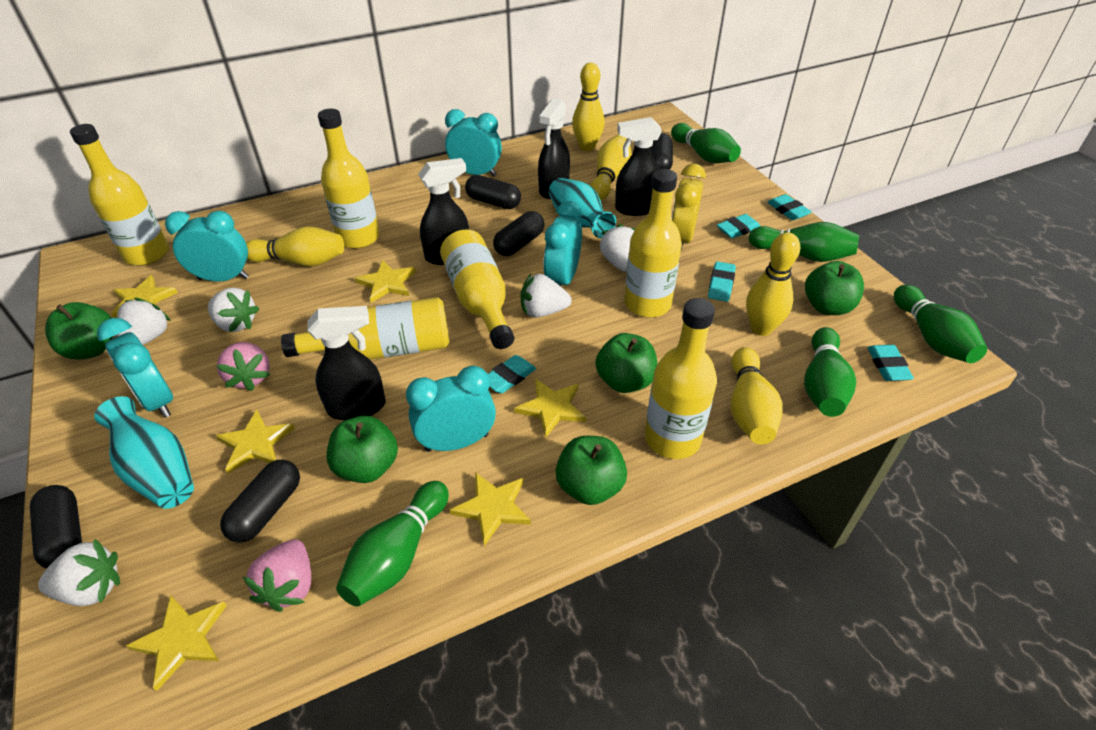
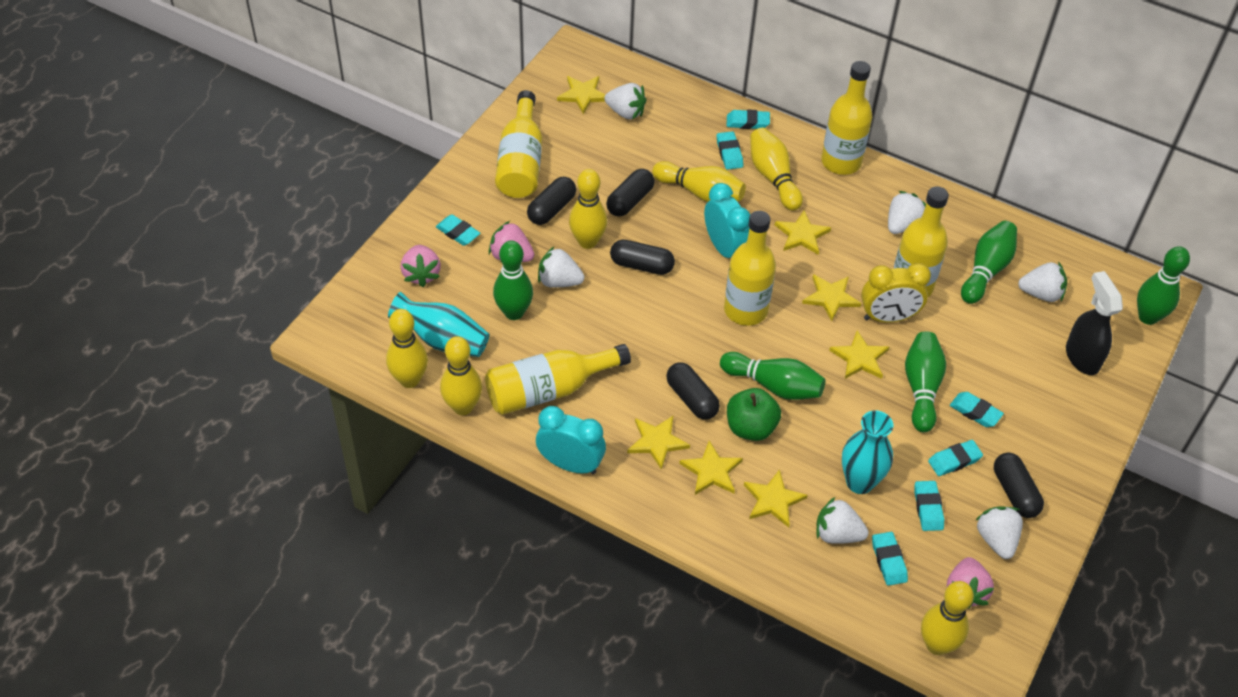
black spray bottle: [307,306,386,421] [418,158,469,265] [538,98,570,199] [615,117,662,216] = 4 -> [1066,271,1123,375] = 1
green apple: [45,302,113,360] [327,416,398,483] [556,436,627,505] [596,333,658,393] [805,261,864,315] = 5 -> [727,388,781,441] = 1
pink strawberry: [217,342,270,391] [243,539,311,612] = 2 -> [401,245,441,287] [489,221,535,262] [947,557,994,608] = 3
turquoise clock: [97,318,173,418] [165,211,249,282] [406,366,496,452] [445,109,502,177] [543,201,582,286] = 5 -> [536,406,606,474] [704,183,750,258] = 2
turquoise eraser: [488,355,536,393] [708,261,736,302] [717,214,760,238] [767,194,811,220] [868,345,914,381] = 5 -> [436,215,480,246] [717,131,743,170] [727,109,770,129] [872,532,908,586] [914,481,944,531] [928,440,983,476] [950,392,1004,427] = 7
white strawberry: [38,539,120,606] [117,298,171,345] [208,287,259,332] [521,274,571,318] [600,224,636,272] = 5 -> [538,247,584,288] [604,83,646,120] [816,497,869,544] [888,191,926,234] [975,506,1023,559] [1018,262,1067,302] = 6
yellow bottle: [70,124,169,266] [281,297,450,359] [318,109,380,249] [440,230,514,349] [624,169,682,317] [645,298,717,459] = 6 -> [485,344,631,415] [495,90,542,198] [724,211,776,326] [821,61,872,175] [893,186,949,297] = 5
yellow bowling pin: [246,226,344,266] [572,63,605,151] [590,134,632,200] [730,347,783,444] [746,232,800,336] = 5 -> [386,309,428,388] [440,336,482,415] [569,169,607,249] [652,161,746,202] [750,128,803,211] [921,581,974,655] = 6
yellow star: [111,275,178,318] [126,595,227,691] [216,410,295,473] [355,260,416,303] [449,472,531,546] [514,379,586,438] = 6 -> [557,76,605,114] [627,416,690,470] [679,440,743,495] [744,469,808,527] [775,210,831,255] [802,274,861,321] [829,330,889,379] = 7

